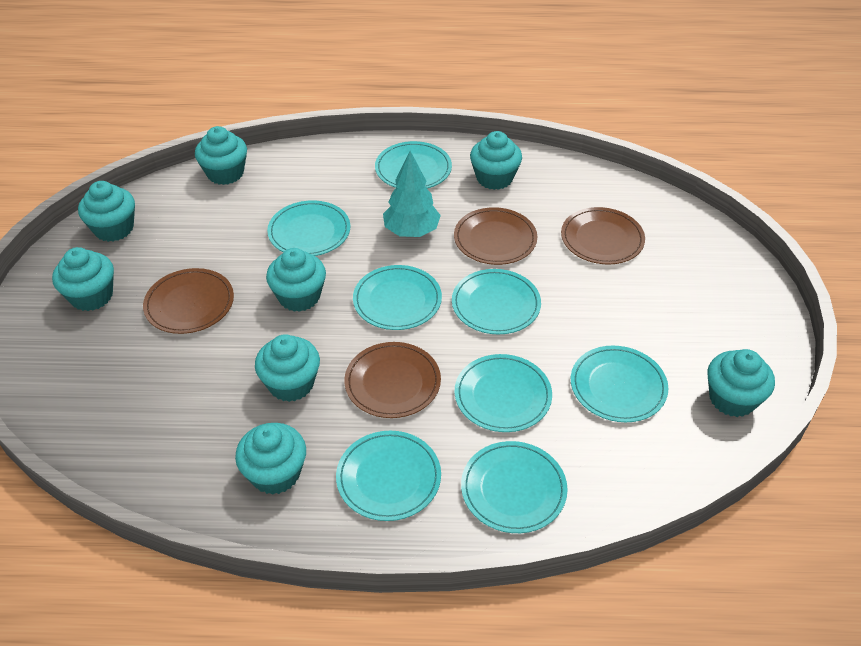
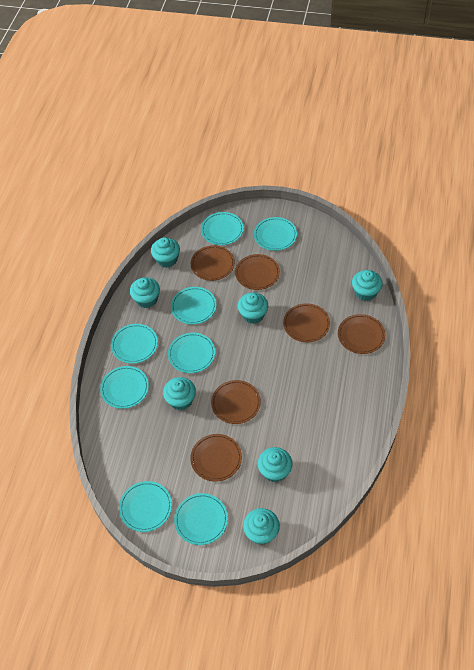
brown plate: [143,268,234,334] [344,342,441,418] [454,207,537,265] [561,207,645,264] = 4 -> [190,434,242,482] [191,245,235,281] [211,380,261,424] [235,254,280,290] [283,303,330,342] [338,314,385,354] = 6
turquoise cupcake: [52,247,114,311] [78,181,135,242] [195,126,247,185] [235,423,306,495] [255,334,320,402] [266,248,326,312] [470,131,522,190] [707,349,775,417] = 8 -> [130,277,160,308] [151,237,180,268] [163,377,196,410] [238,292,268,324] [243,508,280,544] [258,447,293,482] [352,270,383,301] = 7
turquoise tree: [383,151,441,237] = 1 -> none = 0

